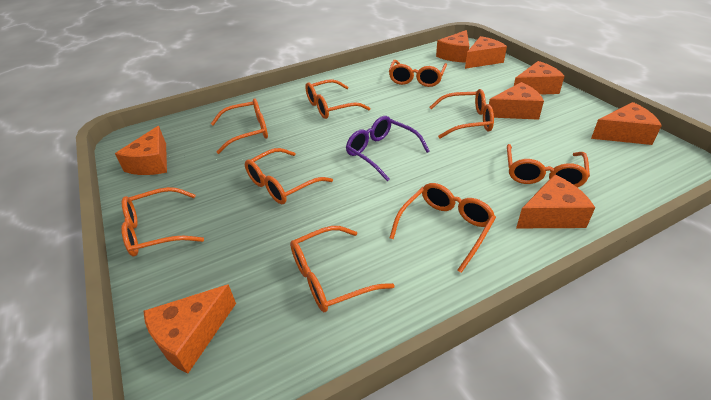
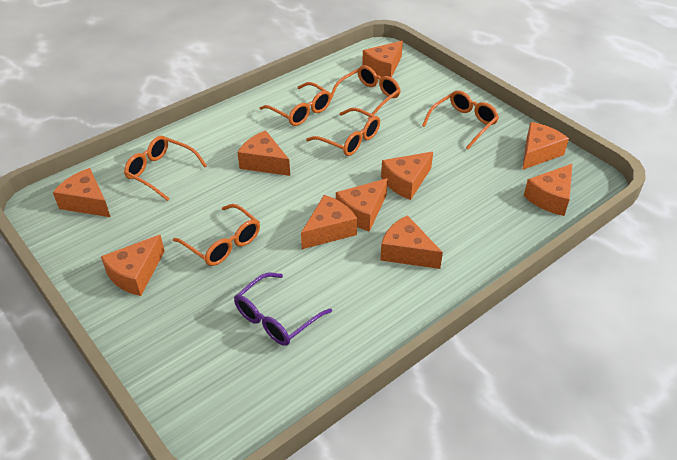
orange cheese: [115,126,167,175] [144,284,236,374] [436,30,469,62] [465,36,507,69] [489,82,544,120] [514,61,565,95] [516,174,595,228] [591,102,662,145] = 8 -> [53,168,110,217] [101,235,165,296] [237,131,290,176] [301,195,357,249] [336,178,388,232] [362,41,403,78] [380,215,443,269] [381,152,433,200] [522,122,569,170] [524,164,572,216] = 10
orange glasses: [121,187,204,257] [211,98,268,154] [245,148,333,204] [290,226,395,312] [305,79,370,119] [389,60,447,87] [389,183,496,273] [429,89,494,139] [507,144,590,188] = 9 -> [124,136,207,201] [173,204,260,266] [260,82,331,126] [306,108,380,156] [331,65,401,120] [422,90,499,149] = 6

